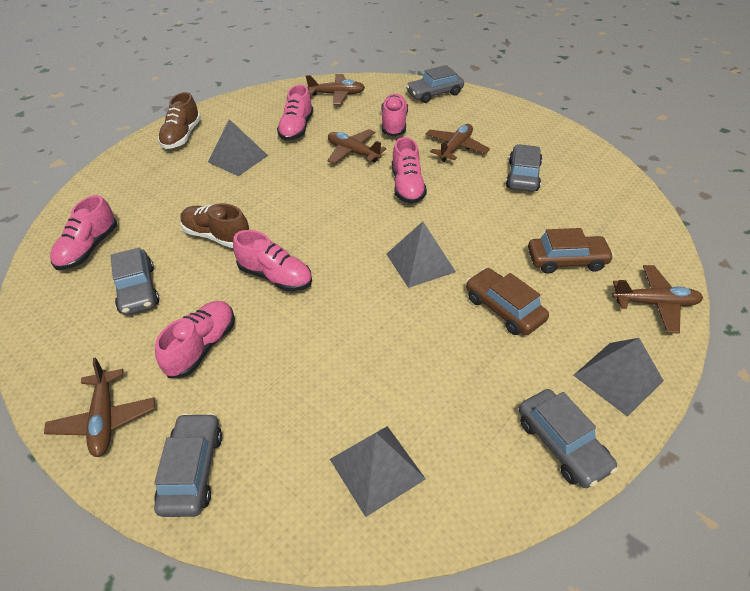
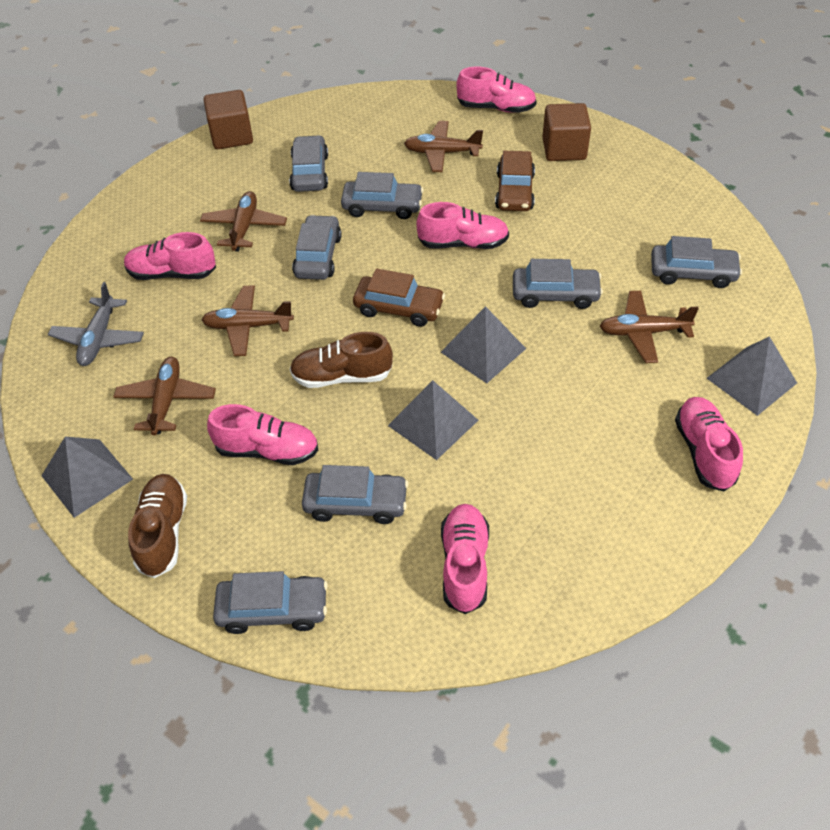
brown cube: none = 0 -> [204,90,253,149] [542,103,591,161] = 2
grey car: [110,248,159,315] [154,413,222,517] [406,65,464,103] [506,144,542,192] [519,389,618,488] = 5 -> [213,571,328,634] [289,135,328,192] [292,215,342,280] [302,465,408,524] [341,172,424,219] [513,259,603,309] [651,236,742,288] = 7
grey plane: none = 0 -> [48,282,144,366] = 1

